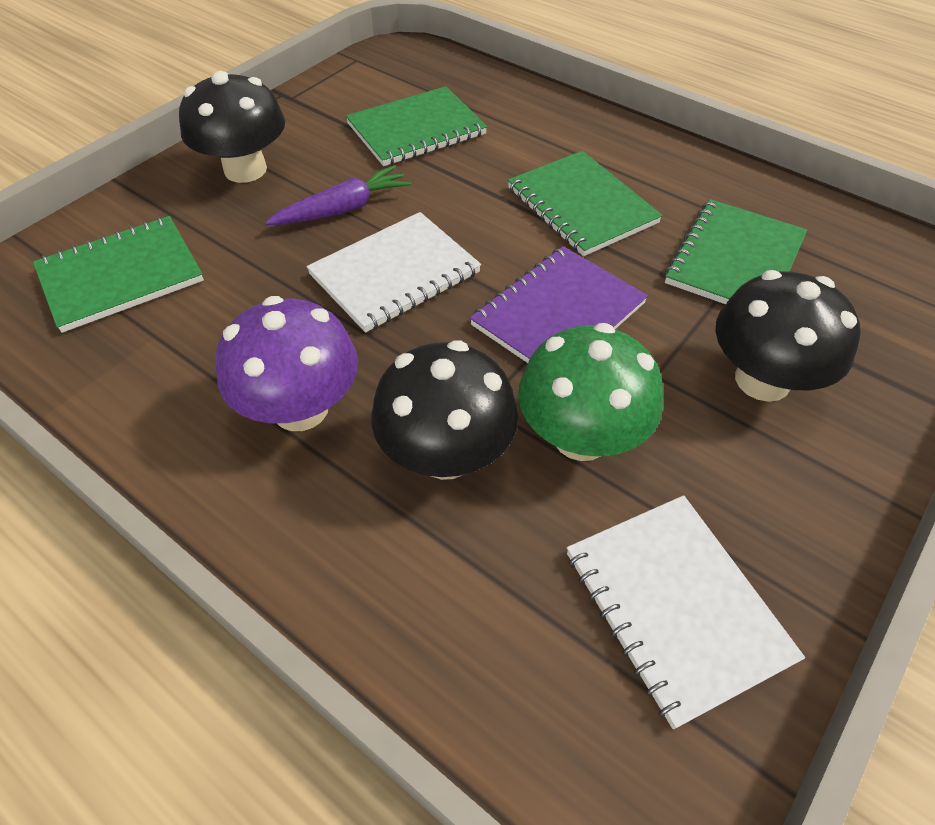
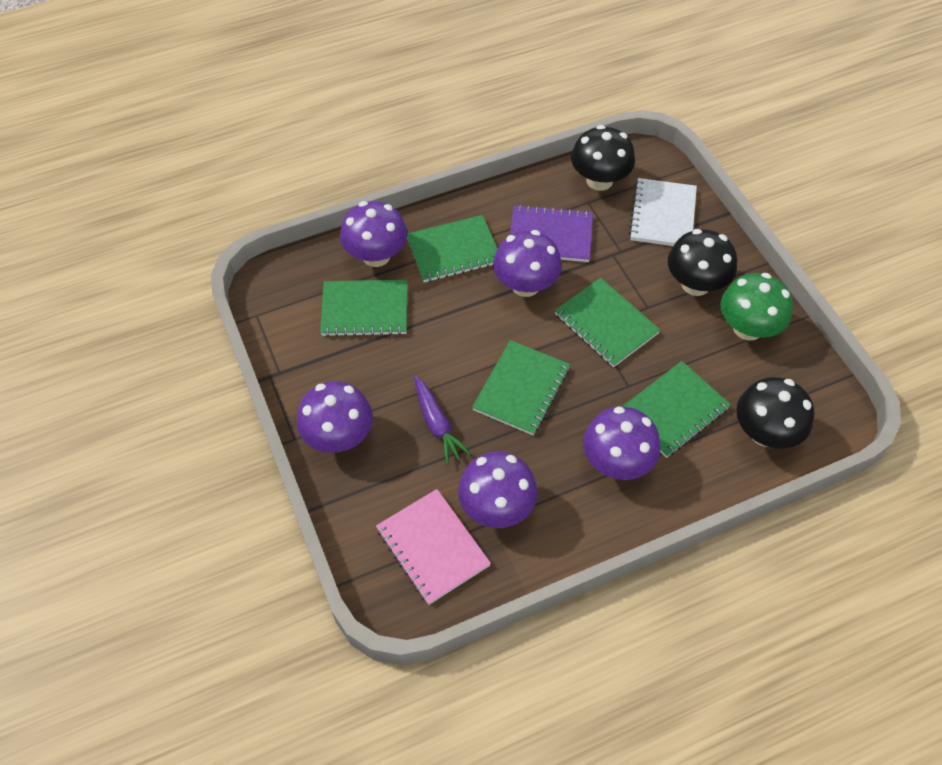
green notebook: [33,216,204,333] [346,86,487,166] [508,151,663,256] [665,199,807,304] = 4 -> [320,280,407,337] [407,215,497,282] [472,340,570,435] [554,278,660,367] [622,361,731,458] = 5
pink notebook: none = 0 -> [376,489,491,605] = 1
purple mushroom: [216,296,358,431] = 1 -> [297,381,373,453] [340,201,408,267] [458,451,538,528] [493,230,562,297] [583,406,661,480] = 5
white notebook: [307,212,481,333] [567,495,805,729] = 2 -> [629,178,697,246] = 1

